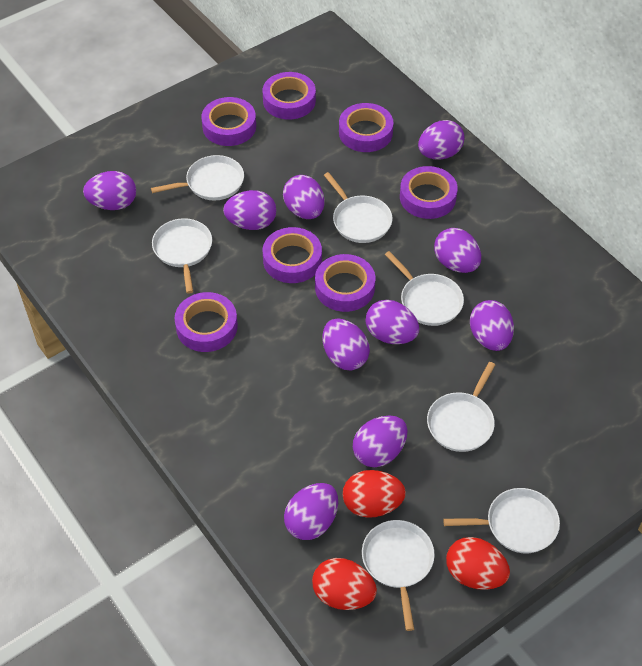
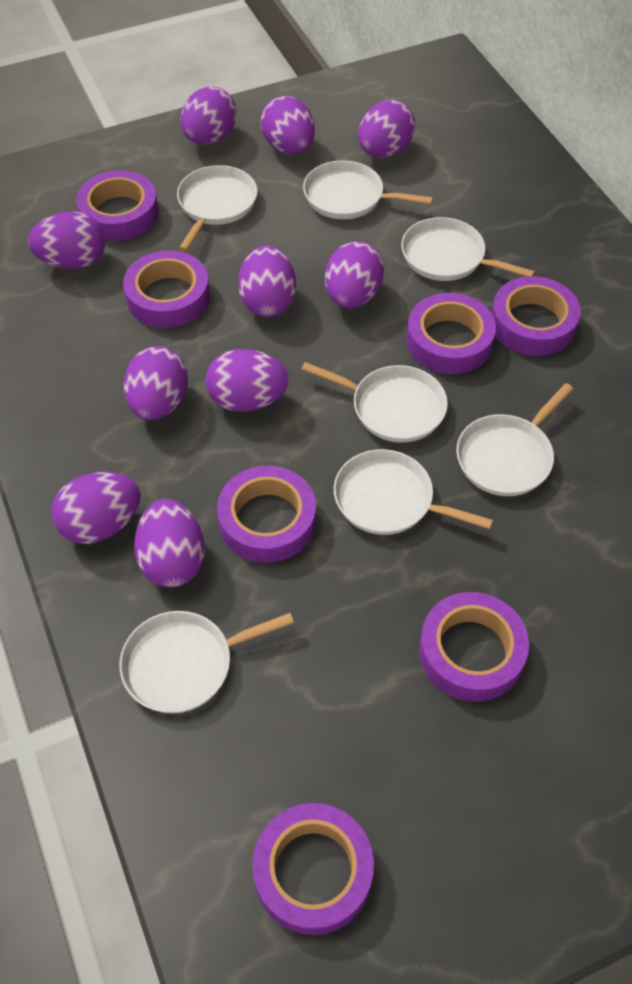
red egg: [312,558,377,610] [343,470,406,518] [446,537,510,590] = 3 -> none = 0

